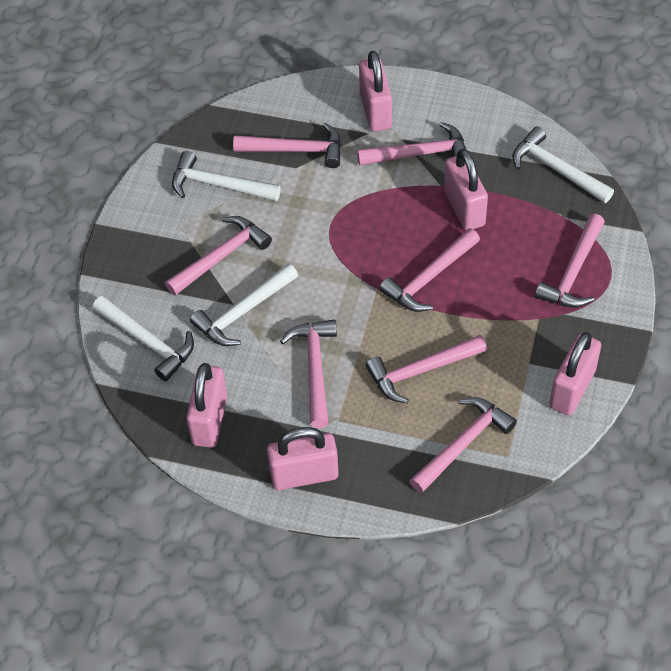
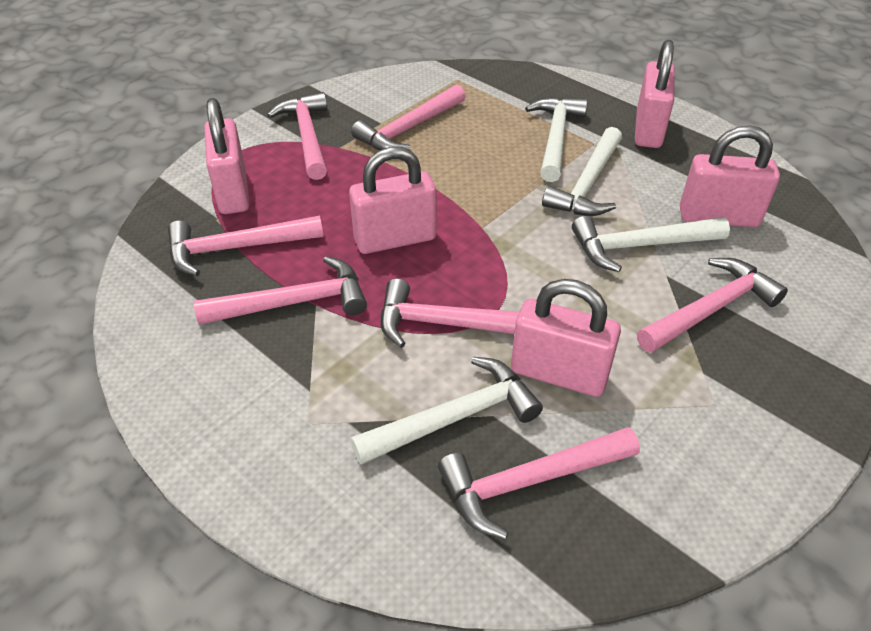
pink hammer: [165,216,272,296] [233,123,341,168] [280,319,337,428] [357,122,466,166] [366,335,487,404] [379,228,480,312] [409,397,517,493] [535,214,605,308] = 8 -> [168,216,323,276] [194,256,367,325] [267,92,327,180] [351,85,466,150] [380,278,519,348] [438,427,640,539] [637,258,788,353] = 7

